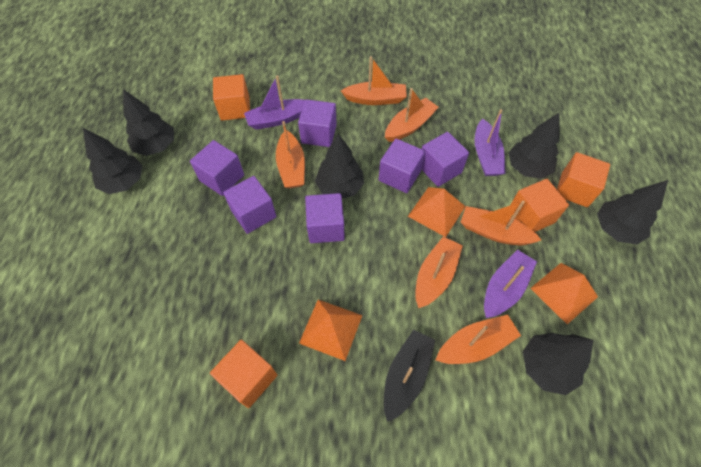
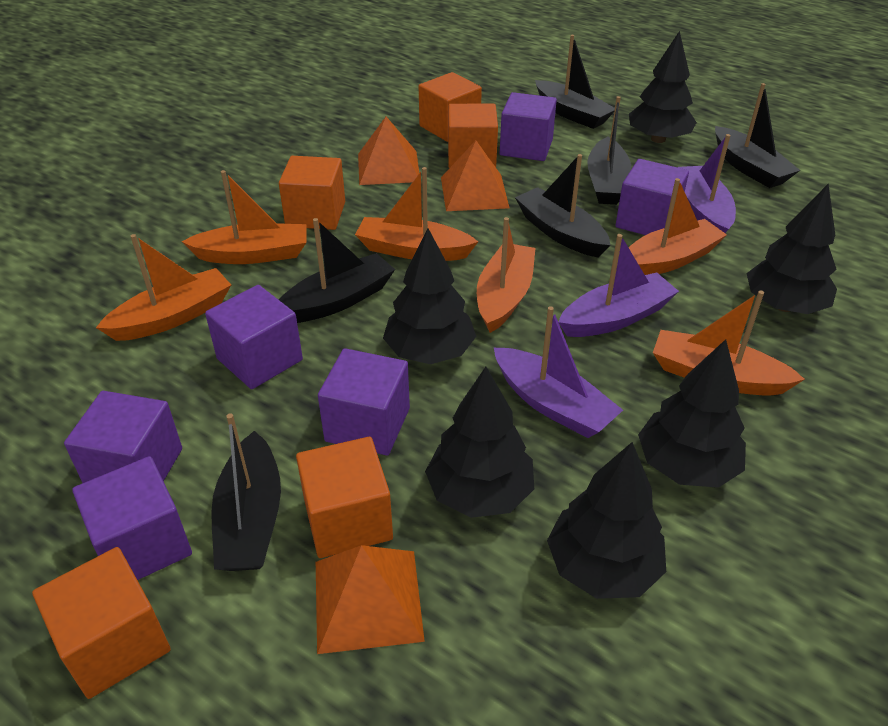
black boat: [384,329,435,422] = 1 -> [211,413,281,571] [278,218,395,323] [515,154,610,258] [535,35,615,129] [587,96,631,205] [715,83,800,188] = 6
orange cube: [210,340,277,408] [213,74,250,121] [510,179,569,232] [557,152,610,207] = 4 -> [32,547,171,699] [279,156,345,230] [296,437,393,558] [419,72,482,142] [448,104,498,168] = 5

